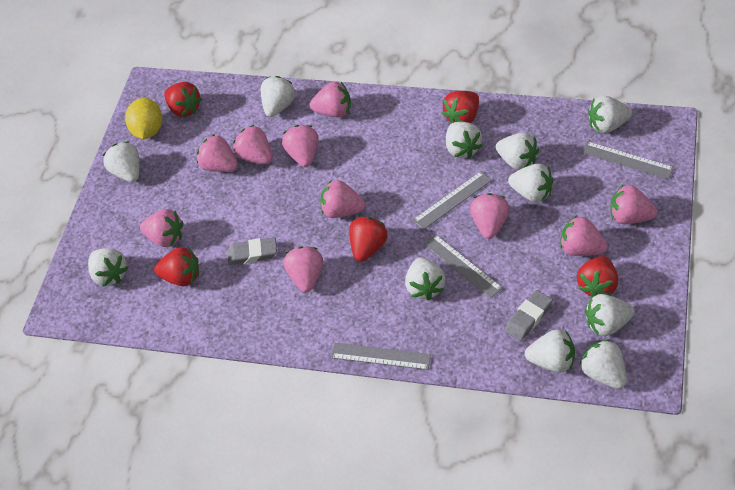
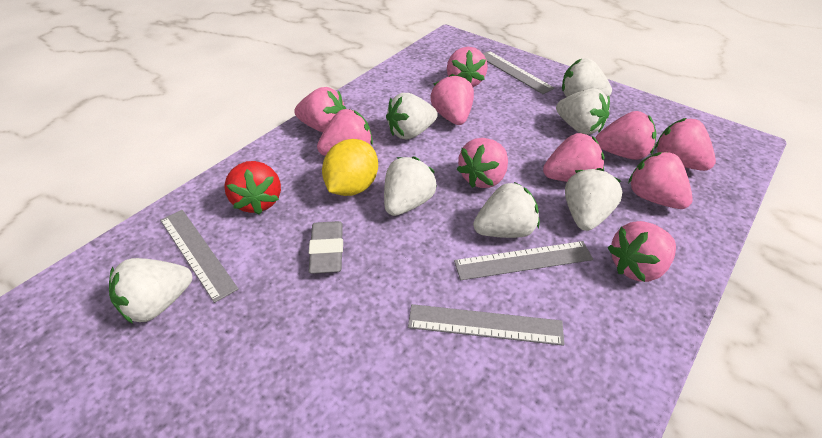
grey eraser: [227,237,277,265] [505,290,553,341] = 2 -> [309,221,343,274] = 1
red strawberry: [154,247,199,286] [164,82,202,117] [349,217,388,262] [442,91,479,123] [577,256,618,298] = 5 -> [224,161,281,215] = 1
white strawberry: [88,248,129,287] [102,141,140,182] [261,76,296,117] [405,258,446,300] [446,122,482,159] [495,133,539,170] [508,164,553,202] [525,329,575,372] [579,339,627,389] [585,294,635,336] [588,96,632,133] = 11 -> [109,258,192,324] [384,157,437,216] [386,93,438,140] [473,182,539,238] [556,88,610,135] [562,58,612,97] [565,168,622,231] = 7

